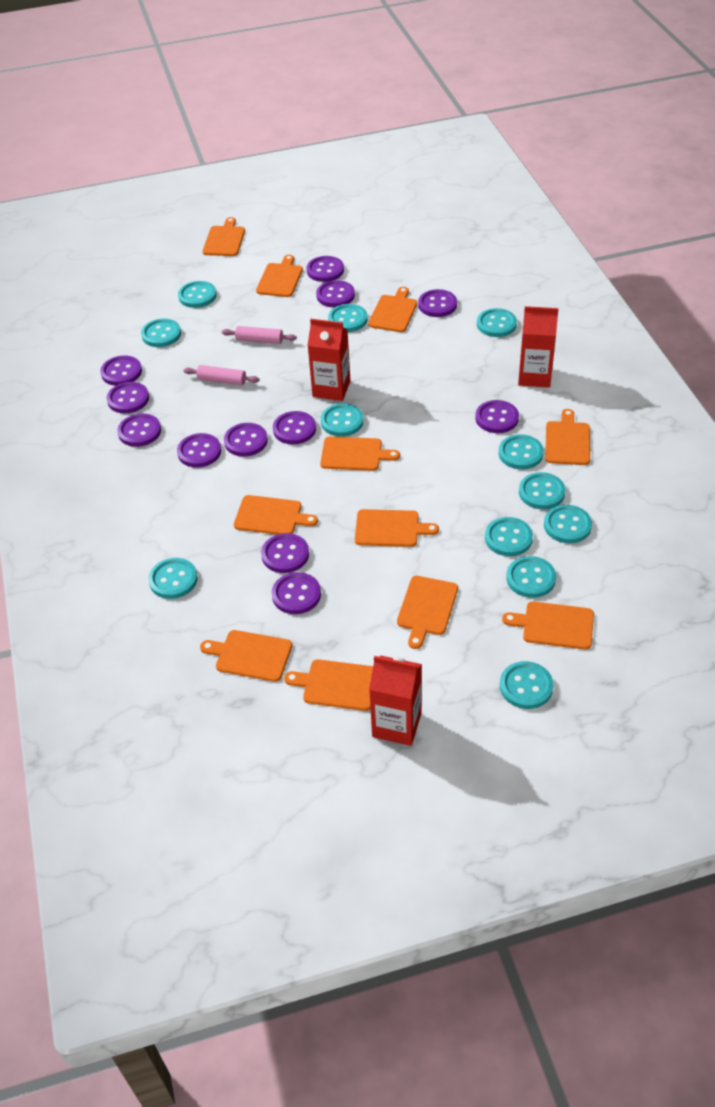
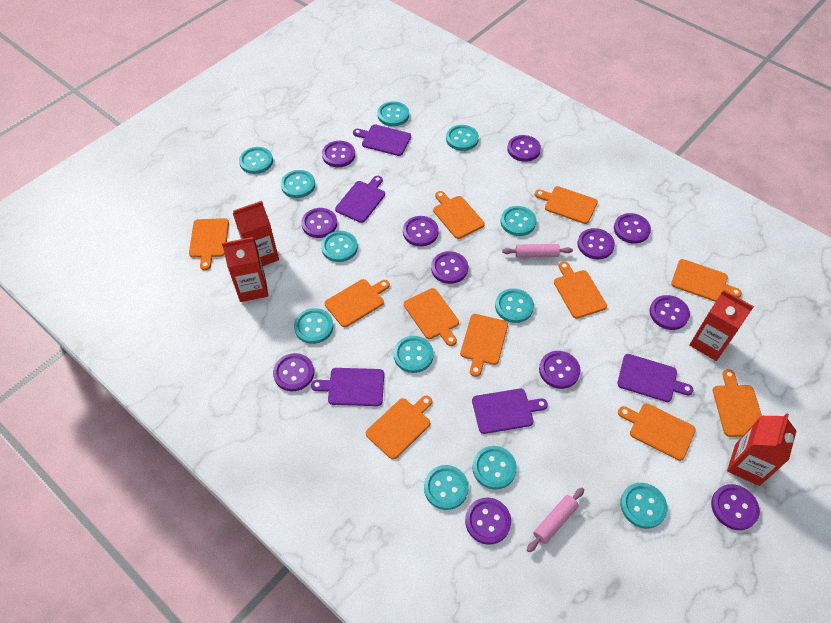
purple cutting board: none = 0 -> [311,368,384,406] [335,176,385,223] [353,124,411,156] [472,389,548,434] [617,354,693,402] = 5
red carton: [308,319,350,401] [369,656,422,746] [518,306,559,388] = 3 -> [222,237,269,302] [233,201,279,266] [689,290,754,361] [727,413,796,486] = 4

